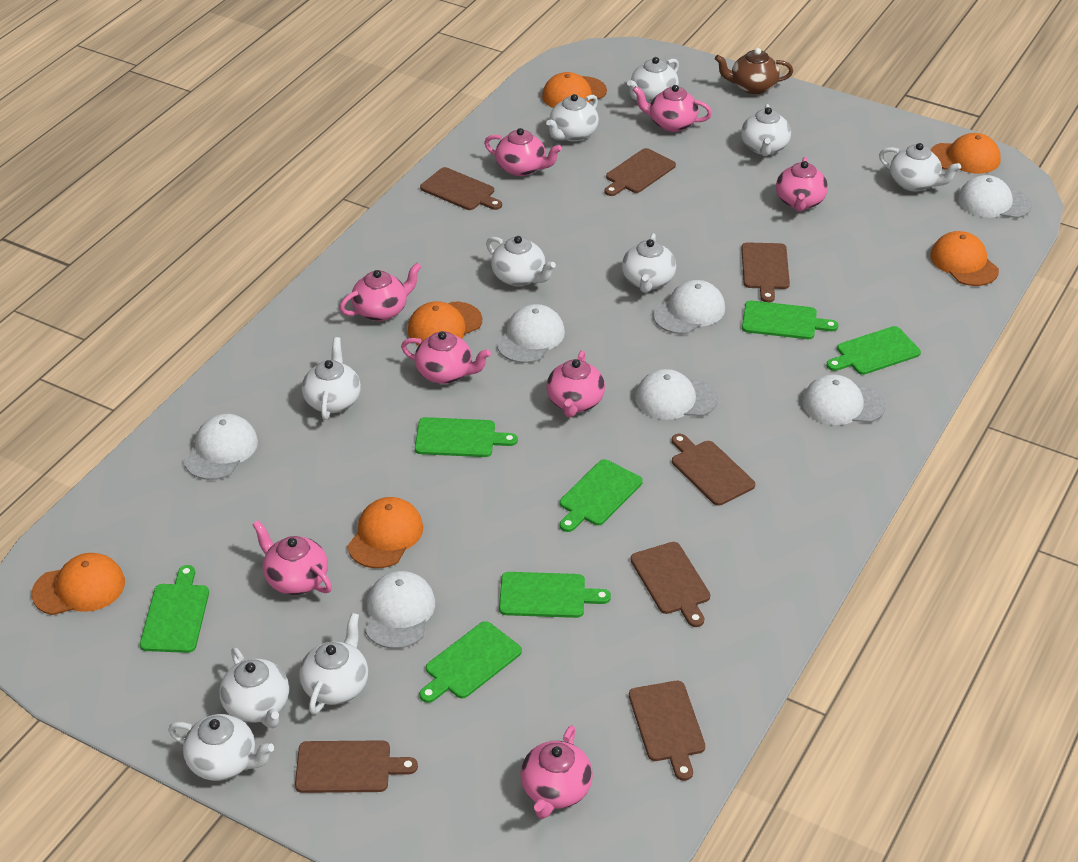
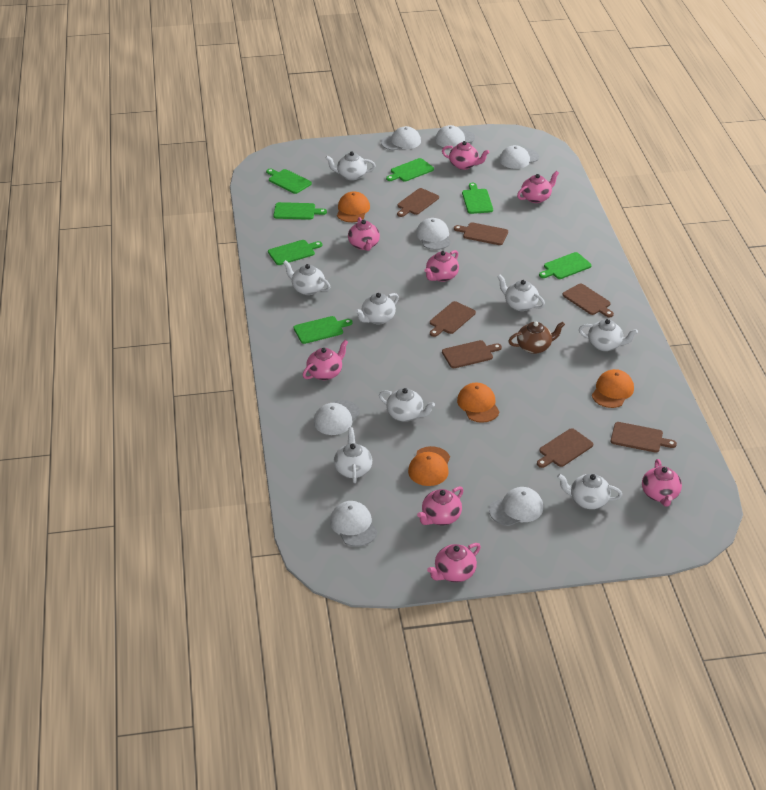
orange cap: [31,553,125,615] [347,497,423,568] [408,301,482,345] [542,72,607,108] [930,231,999,286] [931,133,1001,174] = 6 -> [337,191,370,222] [408,446,450,486] [457,383,500,423] [592,369,634,408] = 4
white teapot: [168,714,274,781] [219,648,289,728] [299,613,368,715] [302,337,361,420] [486,236,556,286] [546,94,599,142] [622,233,676,293] [627,57,679,103] [741,104,791,156] [879,143,961,191] = 10 -> [283,260,330,295] [325,152,376,180] [334,427,372,483] [355,293,399,324] [379,388,435,422] [498,275,545,311] [557,473,622,509] [579,319,638,351] = 8

